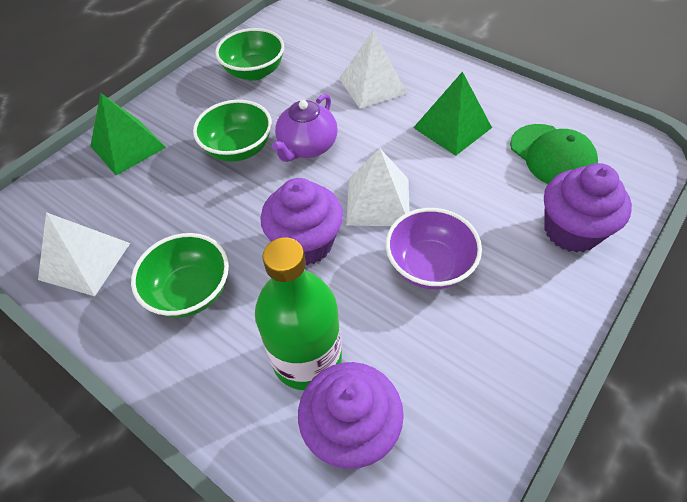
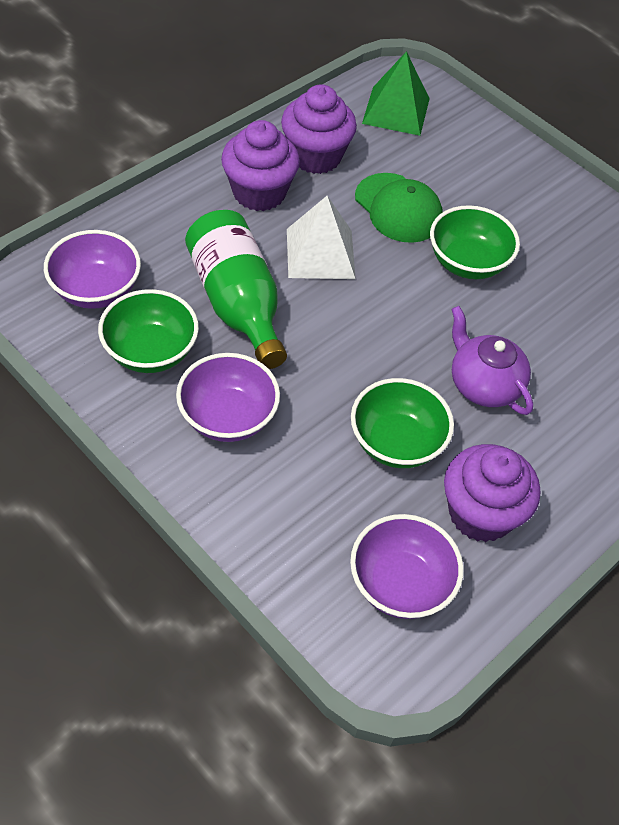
green pyramid: [90,93,166,175] [413,72,492,156] = 2 -> [362,51,430,136] = 1
purple bowl: [386,208,482,289] = 1 -> [44,230,141,309] [176,353,280,442] [350,514,464,619] = 3
white pyramid: [38,212,130,296] [339,30,407,109] [346,148,410,226] = 3 -> [287,196,356,279] = 1

